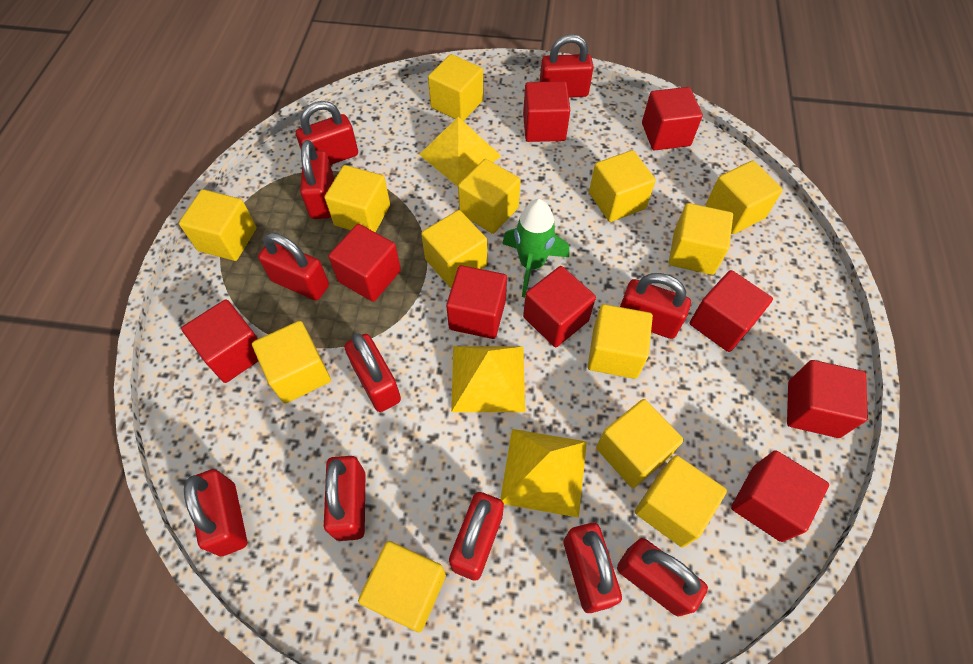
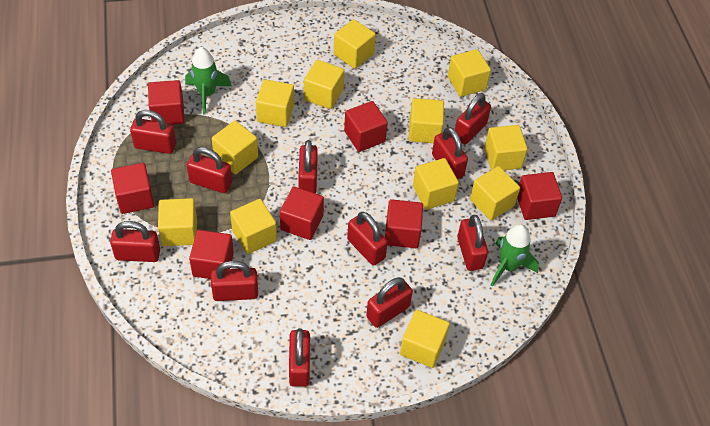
green rocket: [502,199,569,297] = 1 -> [185,47,231,115] [491,224,539,287] = 2
red cube: [181,299,258,383] [328,224,401,302] [446,265,507,339] [523,81,570,142] [523,266,596,347] [642,87,703,150] [689,270,773,352] [731,450,829,542] [787,360,868,438] = 9 -> [111,163,154,214] [148,80,185,125] [189,230,234,279] [280,186,324,240] [344,101,388,152] [385,199,423,248] [517,172,562,220] = 7
yellow cube: [179,189,256,261] [252,321,331,403] [325,165,390,233] [358,541,446,633] [421,210,487,288] [428,54,483,121] [458,159,521,234] [588,304,653,379] [589,150,656,222] [596,399,684,488] [635,455,727,548] [669,203,733,275] [706,160,783,234] = 13 -> [158,198,197,246] [212,121,258,174] [230,199,277,254] [256,79,294,127] [304,60,344,109] [334,19,376,69] [400,310,450,368] [409,98,444,143] [413,158,459,210] [448,49,491,97] [470,166,520,220] [484,125,527,170] = 12
yellow pyramid: [419,117,501,187] [451,346,525,412] [500,429,587,518] = 3 -> none = 0

